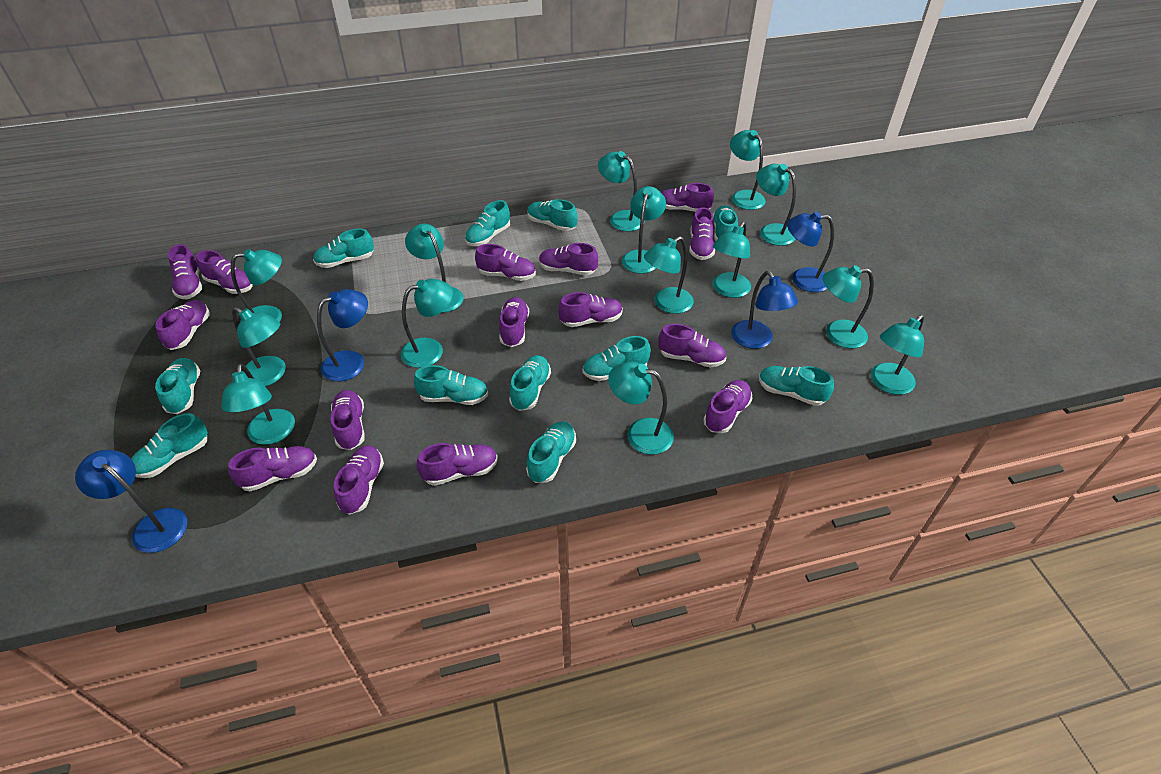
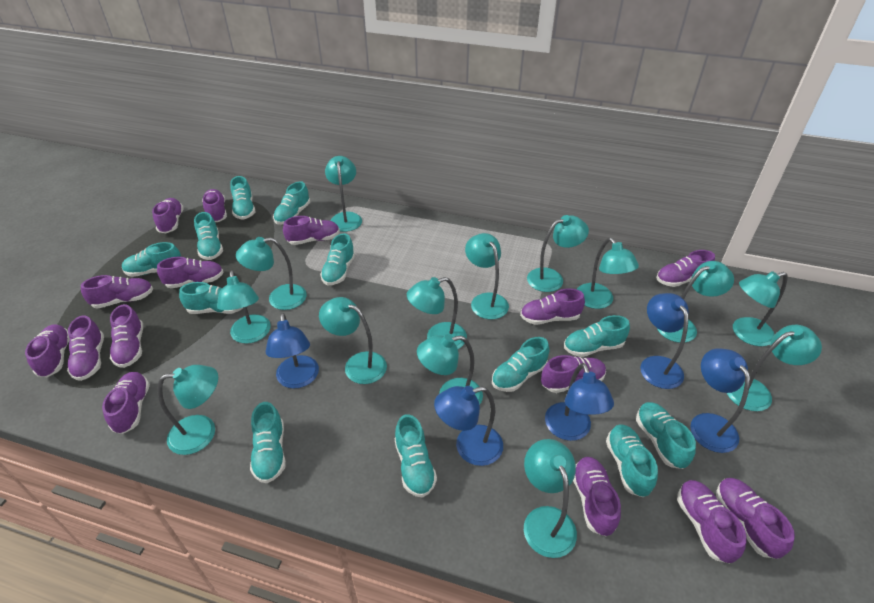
blue lamp: [75,450,187,553] [317,289,368,382] [731,271,798,349] [787,212,834,292] = 4 -> [265,313,319,389] [434,386,503,466] [545,363,614,441] [640,293,689,389] [690,348,750,453] = 5
turquoise shoe: [131,413,208,478] [155,358,201,414] [313,229,374,268] [414,365,488,405] [465,200,510,246] [509,355,551,411] [526,421,576,483] [527,199,578,231] [583,336,651,381] [713,205,738,241] [759,366,834,406] = 11 -> [122,242,181,277] [179,282,243,314] [194,212,223,260] [230,176,255,220] [250,402,286,484] [273,181,310,225] [320,233,355,285] [395,414,437,498] [492,337,549,392] [564,315,630,357] [606,424,658,497] [636,402,696,469] = 12

